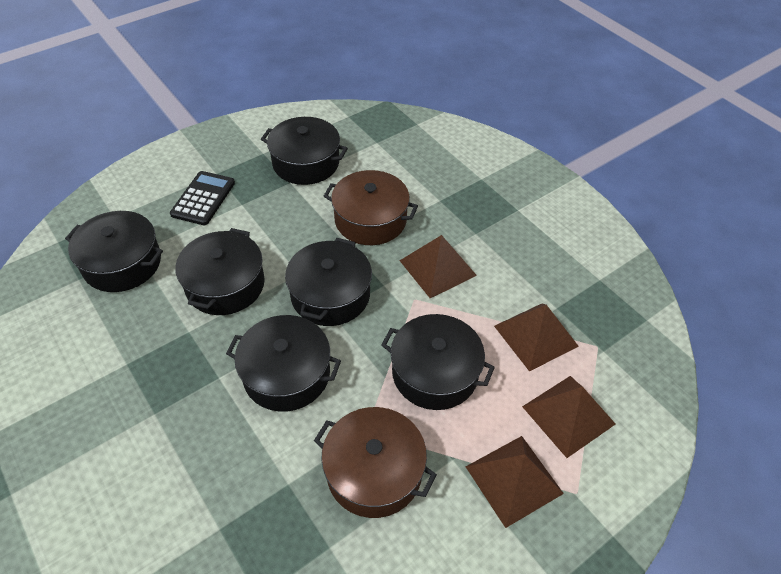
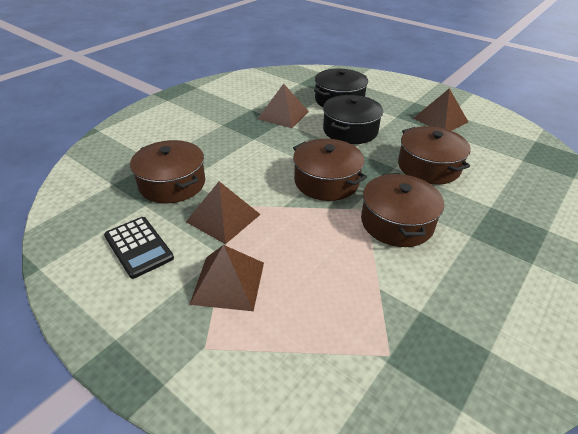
black pot: [65,211,163,292] [175,228,265,315] [226,315,341,412] [261,117,348,185] [285,238,372,326] [381,314,495,410] = 6 -> [314,69,368,107] [323,95,383,144] = 2
brown pot: [314,407,437,518] [324,170,418,245] = 2 -> [130,140,205,203] [293,139,367,201] [361,173,444,247] [398,126,471,184] = 4

